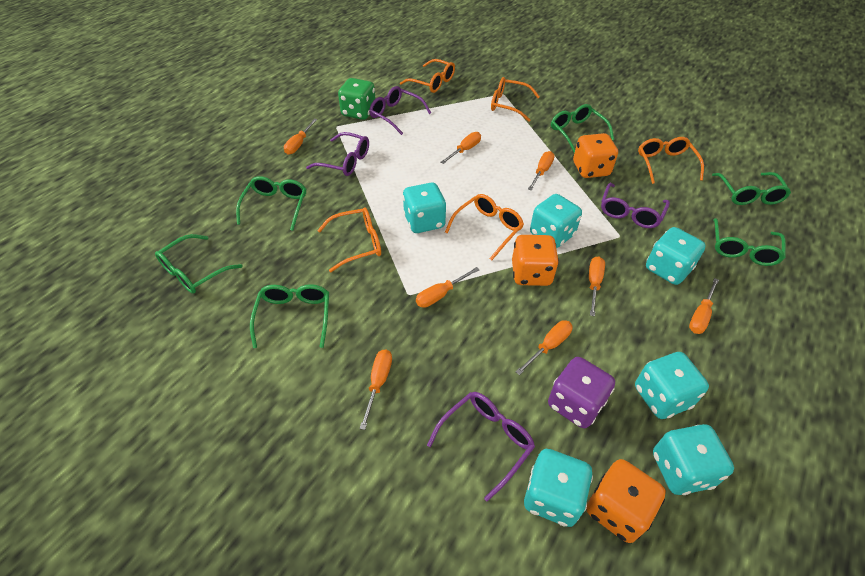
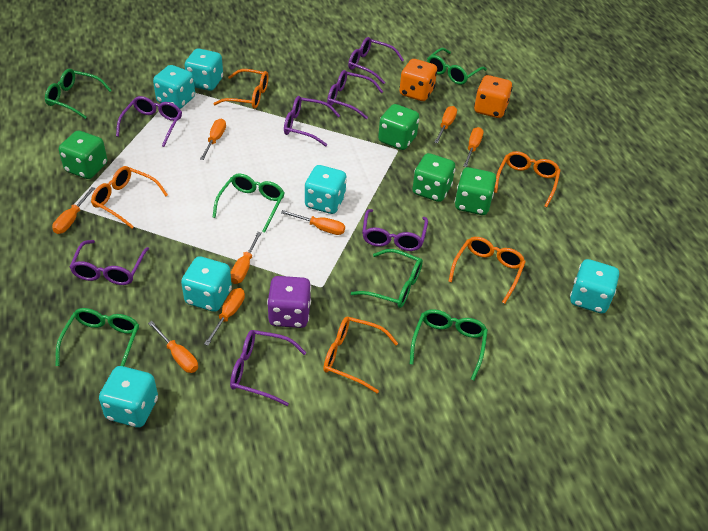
green dice: [338,78,375,120] = 1 -> [59,131,107,179] [378,104,419,150] [412,153,455,202] [455,167,496,215] = 4
orange dice: [512,235,559,286] [573,133,618,178] [586,459,666,543] = 3 -> [399,59,437,101] [474,75,513,118] = 2
purple glasses: [306,132,369,176] [369,86,431,135] [427,392,535,502] [601,183,670,228] = 4 -> [70,240,149,285] [116,96,182,147] [230,330,306,406] [284,96,340,147] [327,70,383,119] [348,37,404,84] [362,209,428,251] = 7

